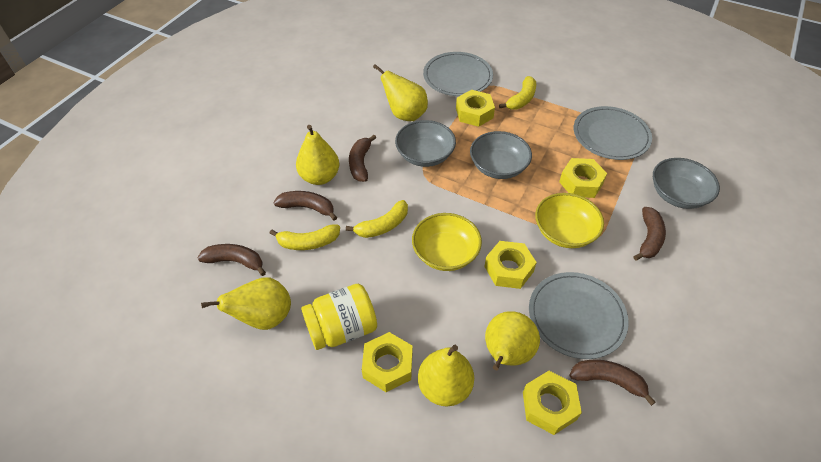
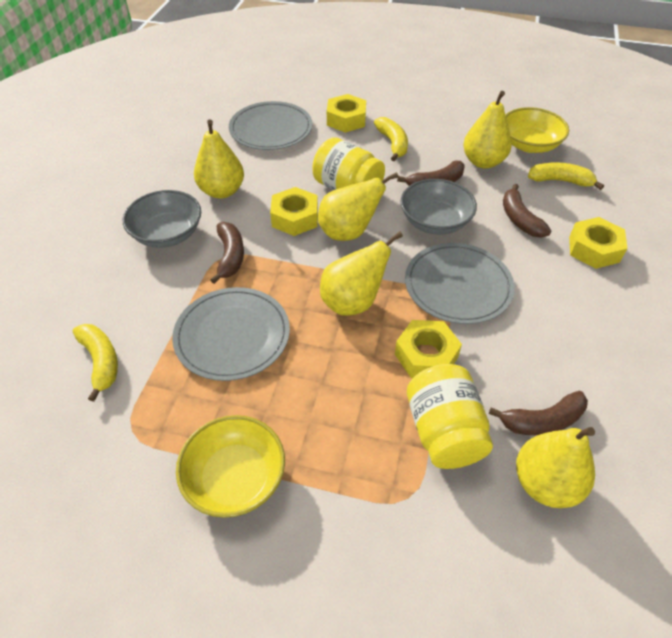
brown banana: [197,244,266,276] [273,191,337,221] [349,135,376,182] [569,360,656,406] [633,207,666,261] = 5 -> [210,222,244,284] [397,160,465,186] [488,391,588,435] [503,184,551,238] = 4
grey bowl: [395,120,456,167] [470,131,532,179] [653,158,720,209] = 3 -> [123,190,201,248] [400,179,477,235] = 2
yellow jar: [301,284,377,350] = 1 -> [312,137,385,190] [407,364,493,469] = 2
yellow nut: [362,332,412,392] [456,90,495,127] [484,241,537,289] [523,371,582,435] [559,158,607,198] = 5 -> [270,187,318,236] [327,94,366,133] [395,320,462,378] [569,217,627,269] = 4

